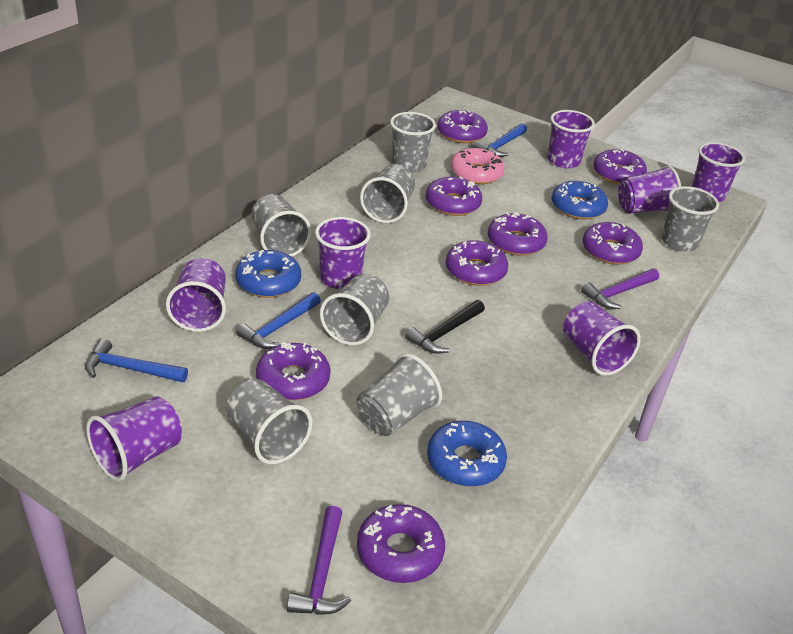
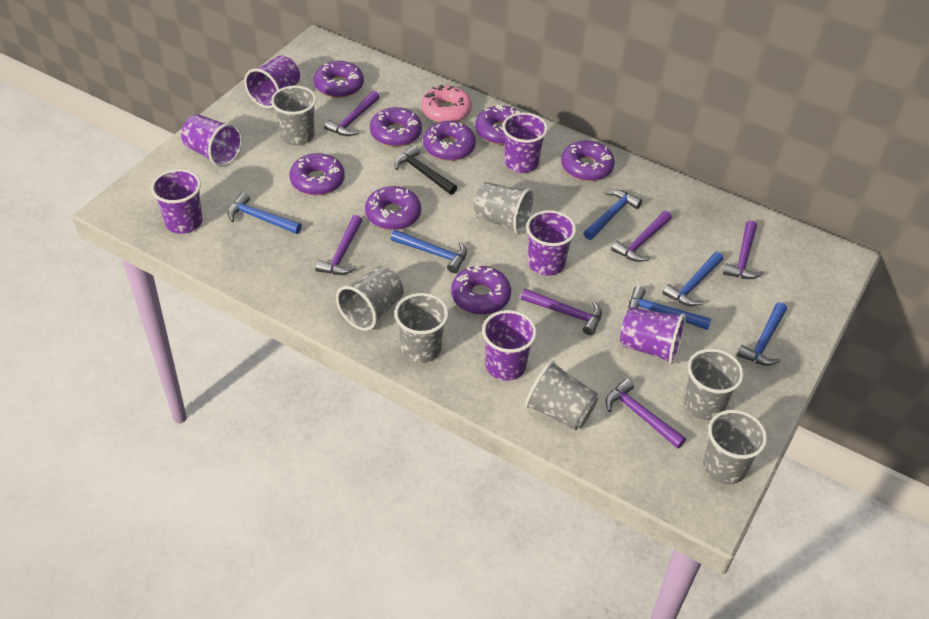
blue donut: [235,250,301,298] [427,421,507,487] [551,181,608,219] = 3 -> none = 0
blue hammer: [85,338,188,382] [236,292,321,349] [474,123,527,157] = 3 -> [227,192,302,234] [390,230,467,273] [584,190,642,240] [629,286,711,330] [663,252,723,306] [737,302,787,366] = 6
purple hammer: [287,506,351,615] [581,268,659,309] = 2 -> [315,215,363,275] [324,91,380,136] [521,288,602,335] [605,378,686,449] [611,211,672,262] [723,220,763,279] = 6

